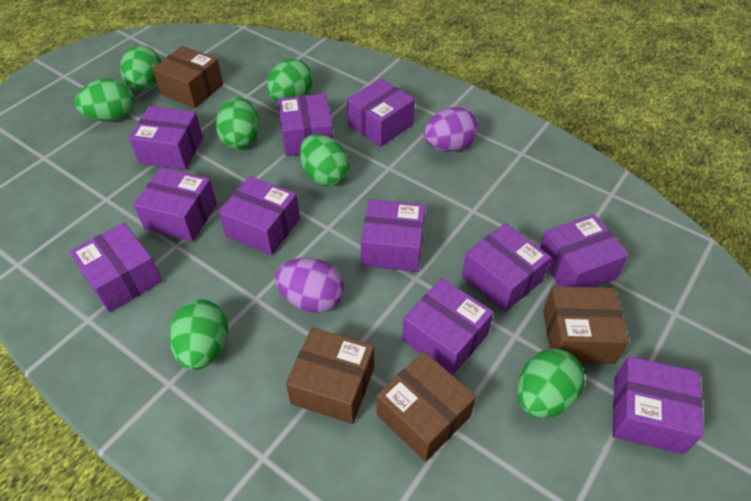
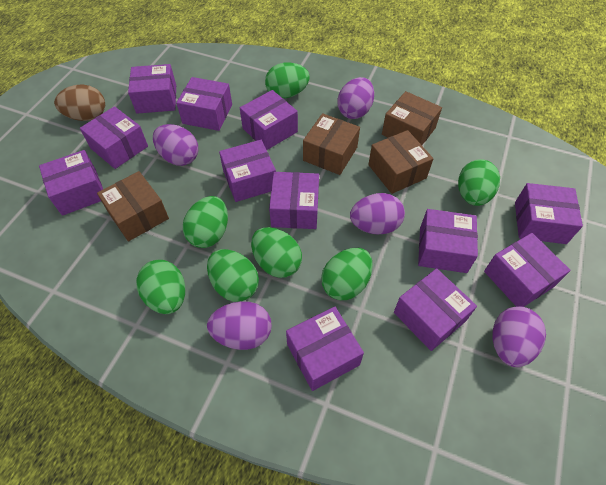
brown egg: none = 0 -> [54,85,105,121] = 1
purple box: [69,223,162,312] [129,106,203,170] [133,167,217,242] [219,176,300,255] [278,94,333,156] [347,78,415,147] [361,199,425,272] [402,278,494,376] [462,223,551,312] [540,214,629,287] [612,356,703,454] = 11 -> [39,150,103,216] [80,106,148,169] [128,64,176,114] [176,77,232,131] [219,140,276,202] [240,90,298,150] [269,172,319,229] [286,307,364,391] [394,268,477,351] [418,209,478,273] [484,233,571,307] [515,183,583,244] = 12
purple egg: [275,258,345,313] [424,107,478,152] = 2 -> [153,124,198,166] [207,301,272,350] [337,77,374,119] [350,193,405,234] [492,306,546,367] = 5

